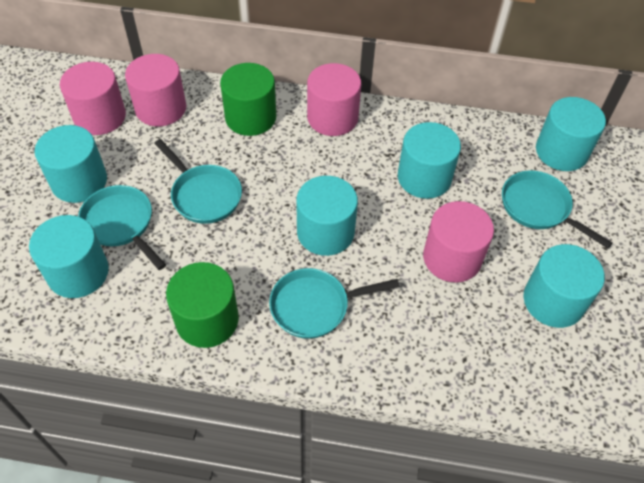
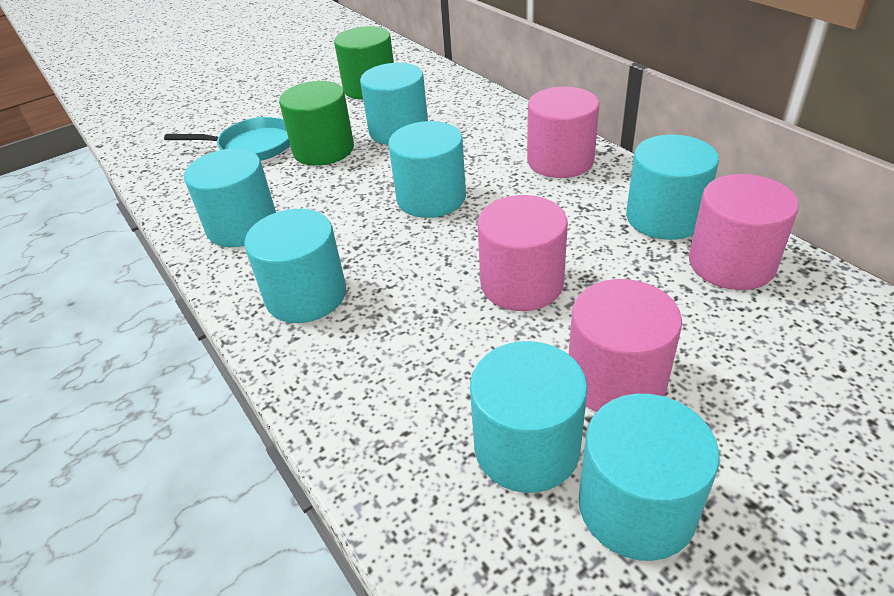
turquoise cylinder: [29,215,109,298] [34,125,107,203] [296,176,358,256] [398,122,461,199] [523,244,605,328] [536,97,606,171] = 6 -> [184,148,276,247] [244,209,346,323] [360,63,428,145] [388,121,466,218] [470,341,588,493] [579,394,720,561] [626,134,719,240] = 7
turquoise pan: [78,185,166,270] [154,139,242,224] [269,268,400,339] [502,171,613,249] = 4 -> [164,117,290,161] = 1

